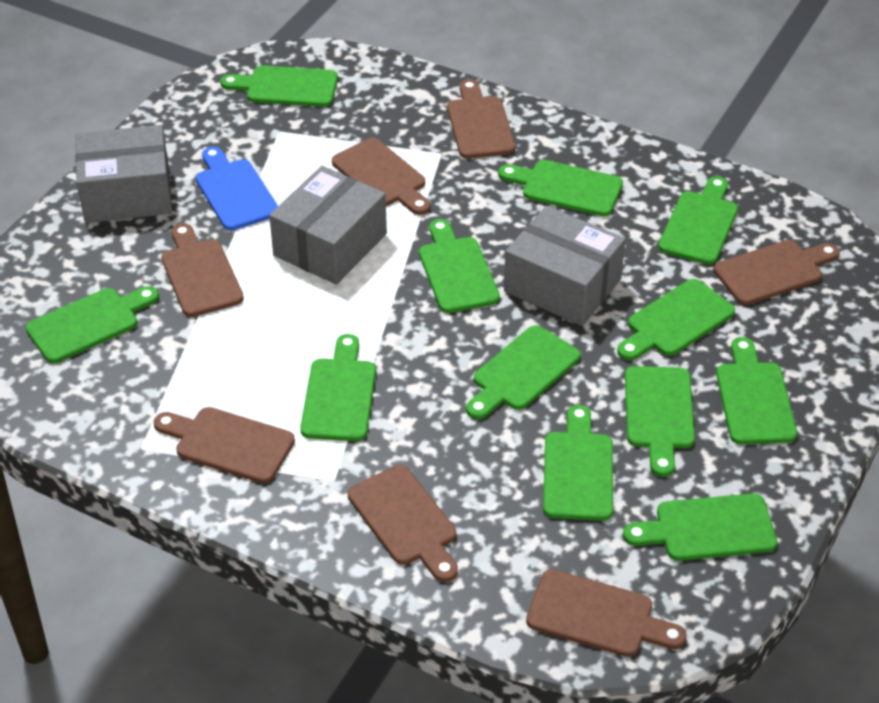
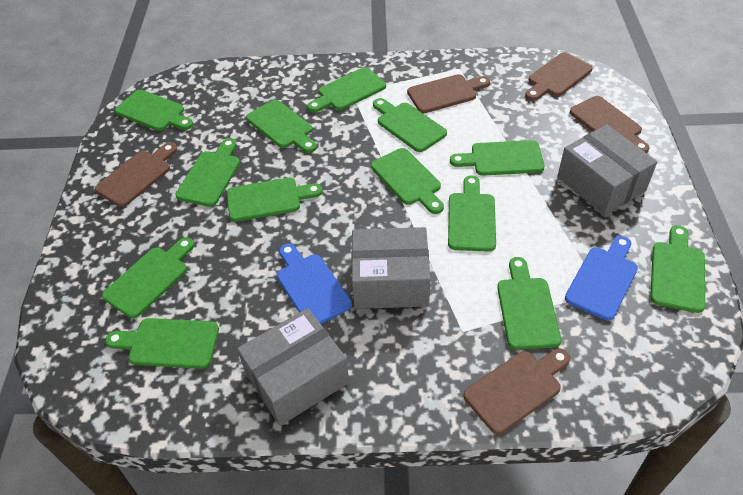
blue cutting board: [196,146,278,230] = 1 -> [277,243,352,324] [565,236,638,321] = 2
brown cutting board: [153,407,295,483] [161,223,244,317] [332,138,431,215] [348,465,458,582] [447,79,515,159] [526,569,686,657] [714,240,840,305] = 7 -> [95,143,177,207] [407,74,490,113] [464,349,570,434] [525,53,593,101] [570,96,650,153] = 5
green cutting board: [26,286,159,363] [220,65,338,107] [300,334,376,441] [419,219,500,313] [466,325,580,419] [498,160,623,216] [543,405,613,521] [617,279,735,361] [623,493,777,561] [625,366,695,477] [658,176,738,265] [716,337,797,444] = 12 -> [102,237,194,318] [105,318,219,369] [115,90,193,131] [175,138,240,207] [227,178,322,222] [246,100,317,153] [307,67,386,113] [371,148,444,214] [373,98,447,152] [448,175,496,252] [450,140,545,176] [497,257,561,350] [650,225,705,313] = 13

